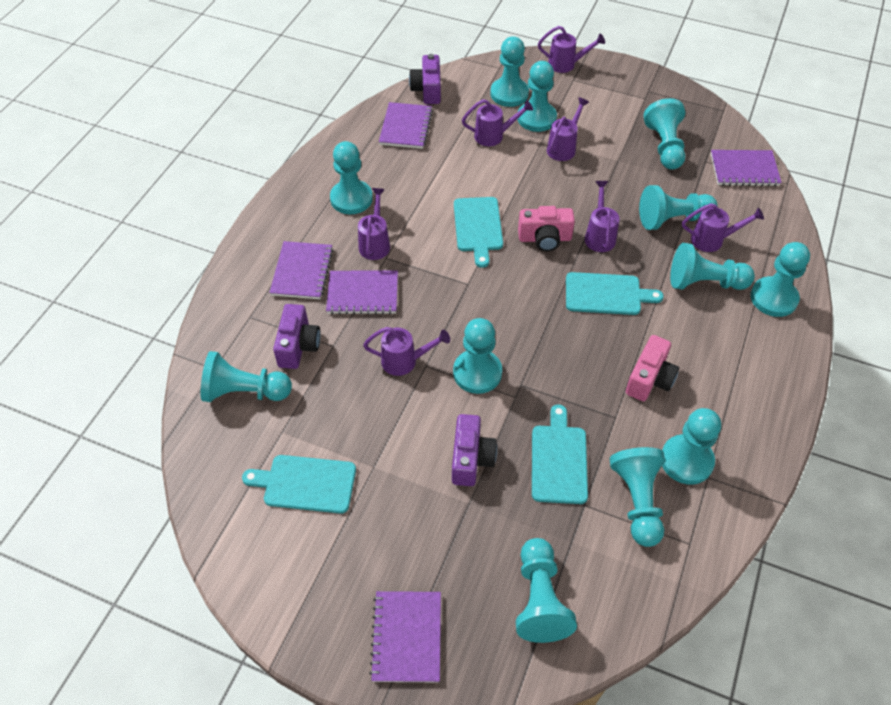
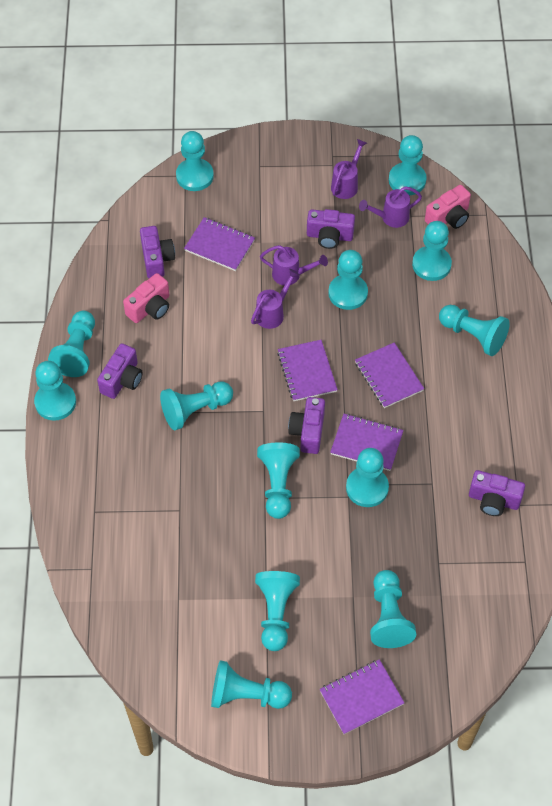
purple camera: [273,304,321,369] [409,54,441,104] [452,414,497,486] = 3 -> [97,344,143,399] [140,226,175,278] [288,397,325,454] [307,209,355,249] [469,470,525,516] = 5
purple watering can: [358,188,390,260] [363,327,450,376] [462,99,533,146] [538,26,605,73] [547,97,589,161] [585,181,619,252] [682,203,764,252] = 7 -> [251,269,300,329] [260,245,328,286] [331,139,367,199] [359,186,422,228] = 4
turquoise cutting board: [242,455,356,514] [454,197,503,268] [532,404,588,504] [566,272,664,315] = 4 -> none = 0
turquoise pawn: [201,351,292,402] [330,141,373,214] [453,318,502,394] [490,36,529,107] [516,538,577,643] [517,61,557,132] [609,447,665,547] [639,185,718,230] [643,98,685,170] [662,408,721,485] [670,243,755,290] [750,242,810,317] = 12 -> [34,361,76,421] [48,311,95,377] [160,382,233,430] [176,131,214,191] [211,660,292,709] [255,571,300,651] [257,442,300,519] [328,250,368,310] [346,448,389,507] [370,570,416,648] [389,135,427,195] [412,221,452,281] [439,305,510,356] = 13

